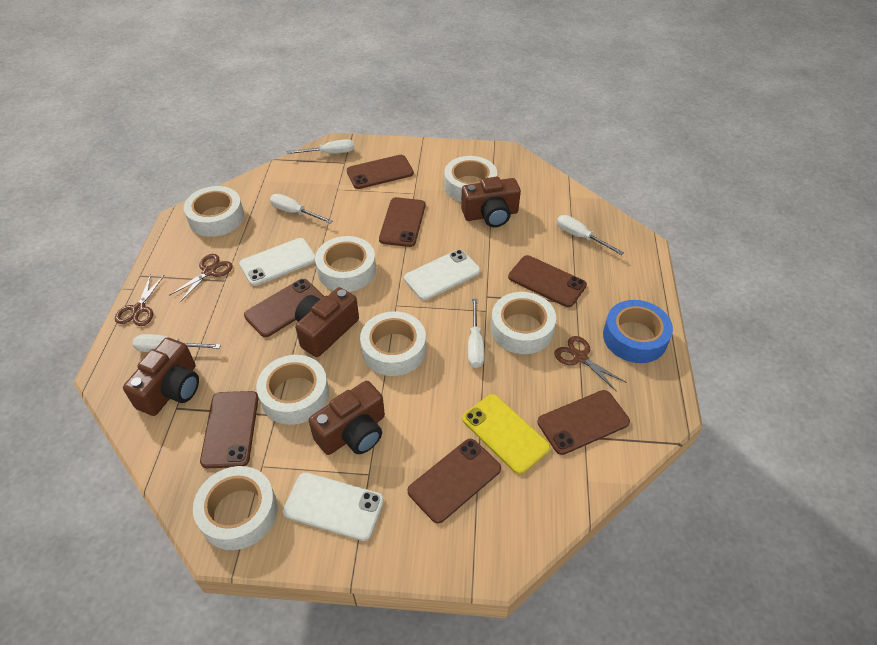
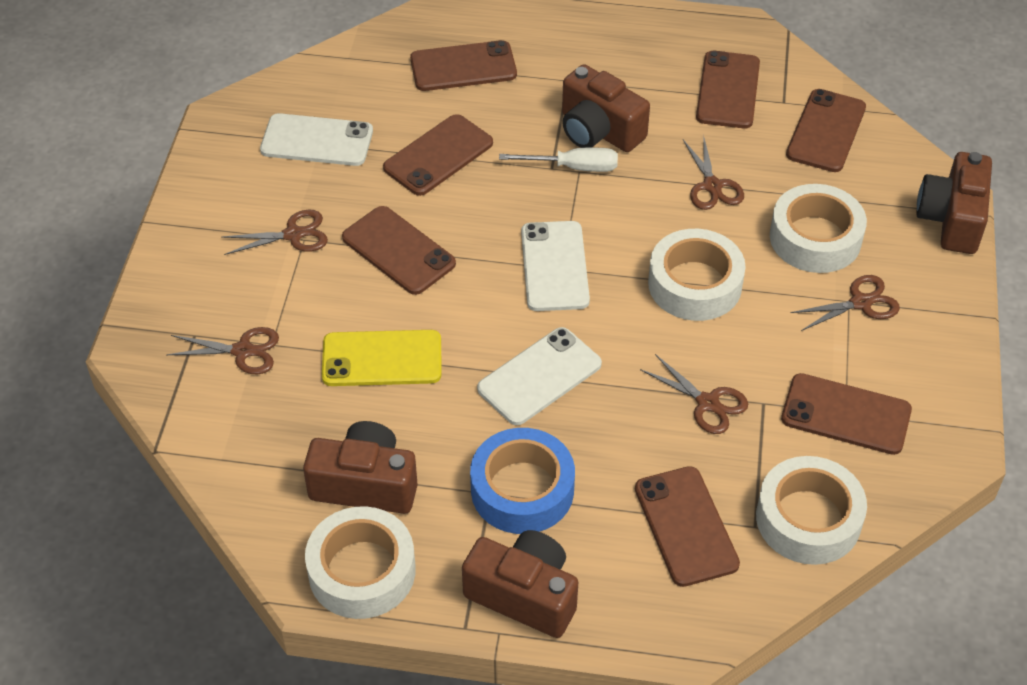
brown scissors: [115,274,164,326] [169,254,233,302] [554,336,625,391] = 3 -> [166,327,279,374] [221,209,328,255] [640,354,748,434] [683,135,744,210] [790,275,900,331] = 5
white screwdriver: [132,334,221,352] [270,194,333,224] [287,139,354,154] [468,299,484,368] [557,215,624,255] = 5 -> [499,148,618,172] = 1
white tape: [184,186,244,237] [193,466,278,550] [256,355,329,425] [315,236,376,292] [360,311,426,376] [444,156,497,202] [491,292,556,354] = 7 -> [305,506,415,619] [648,229,746,321] [756,456,867,565] [770,184,867,273] = 4

